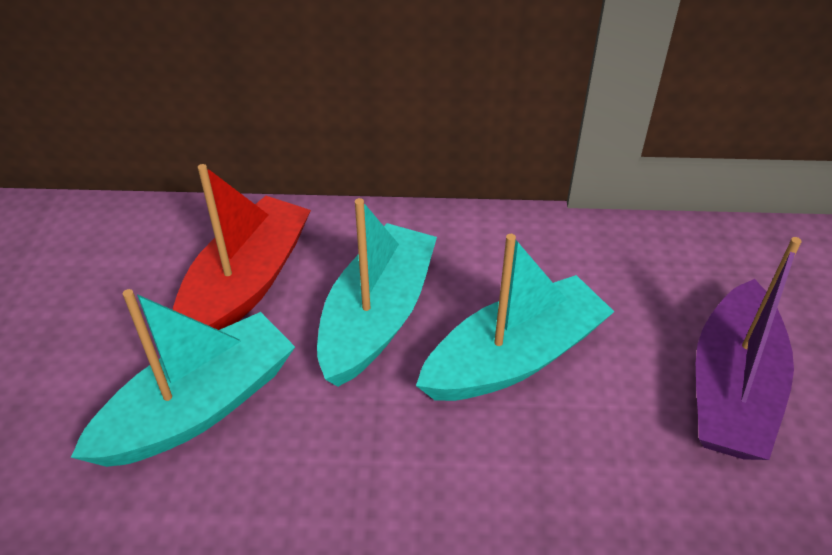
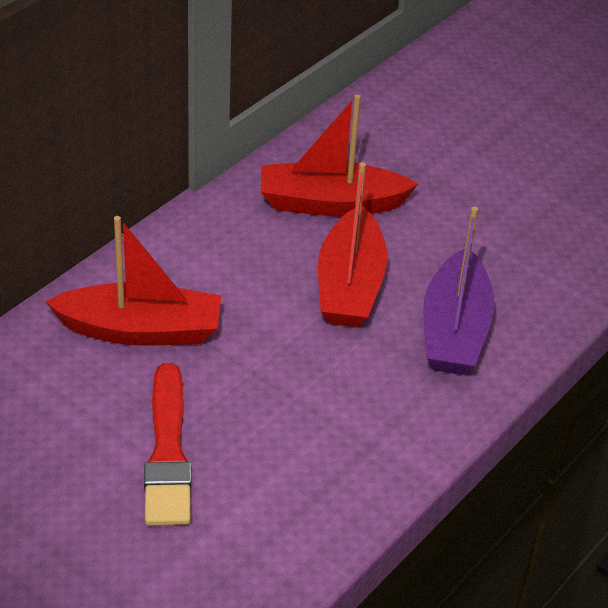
red boat: [173,164,311,330] = 1 -> [45,216,221,346] [261,95,418,217] [318,162,387,328] = 3
red brush: none = 0 -> [144,363,192,525] = 1
turquoise boat: [71,289,295,467] [317,198,437,387] [416,234,614,401] = 3 -> none = 0

